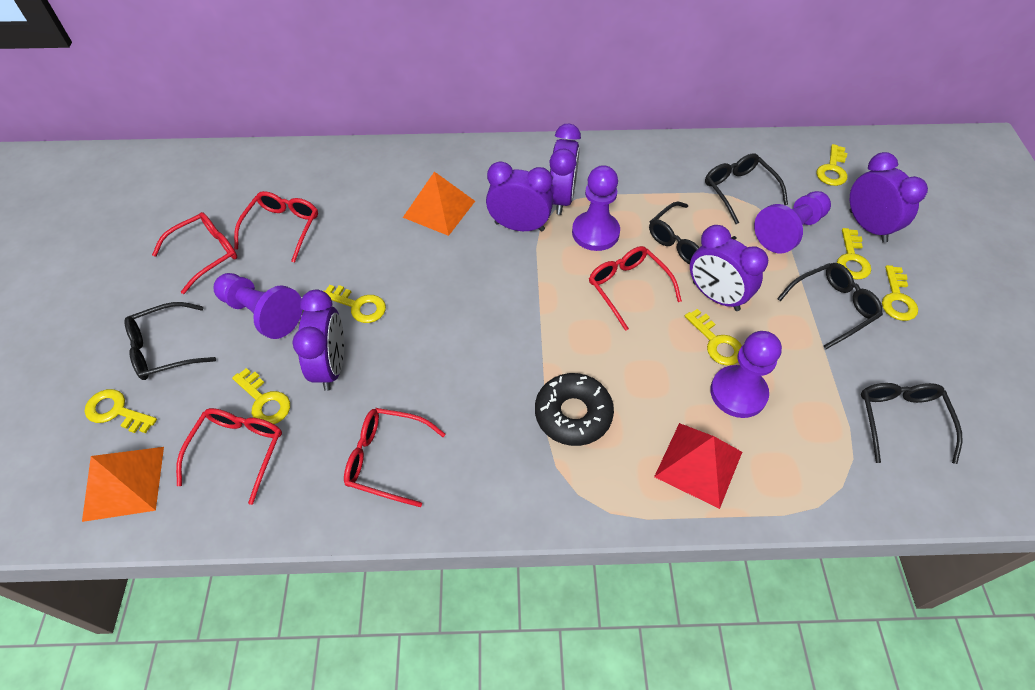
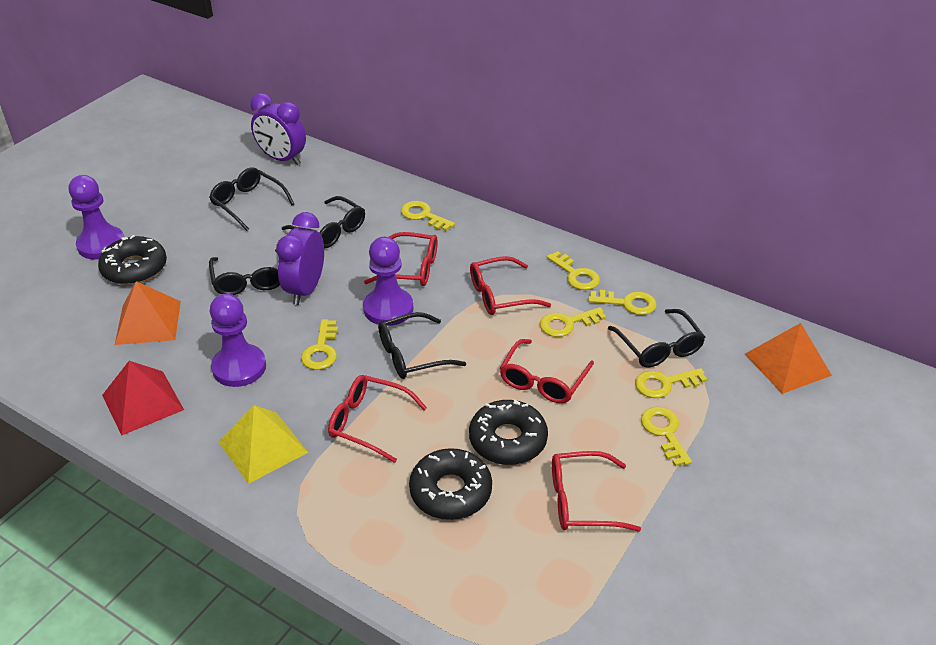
black donut: [535,373,614,446] = 1 -> [98,235,167,285] [409,448,492,520] [469,400,548,465] = 3
purple clock: [292,290,344,391] [486,161,554,232] [550,124,581,215] [690,225,768,311] [850,152,928,243] = 5 -> [250,93,306,165] [276,212,324,305] = 2
purple pawn: [214,273,302,339] [572,165,620,251] [710,331,782,418] [754,191,831,253] = 4 -> [69,175,124,260] [210,294,266,387] [363,237,414,326] = 3
yellow pyramid: none = 0 -> [218,405,308,484] = 1

